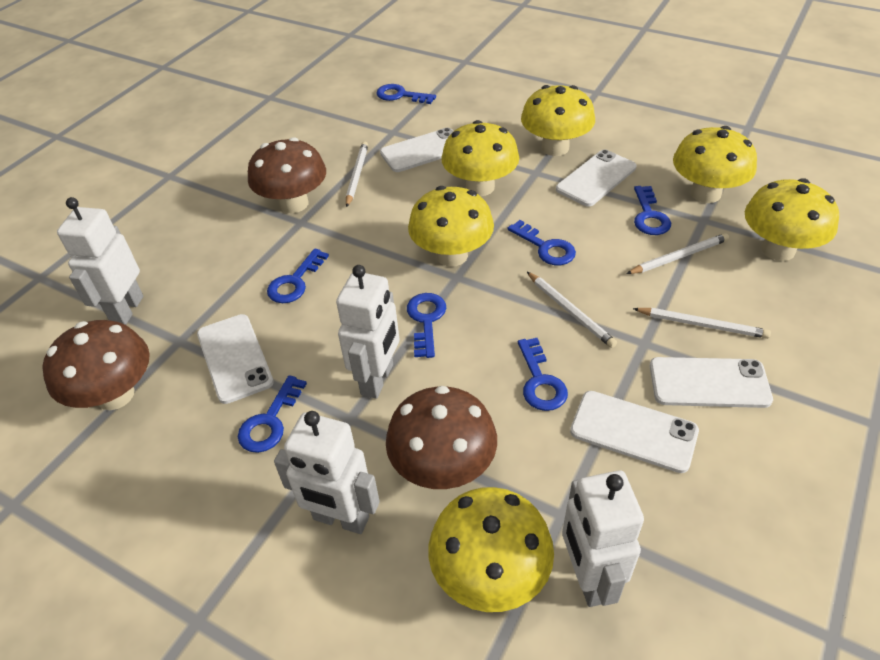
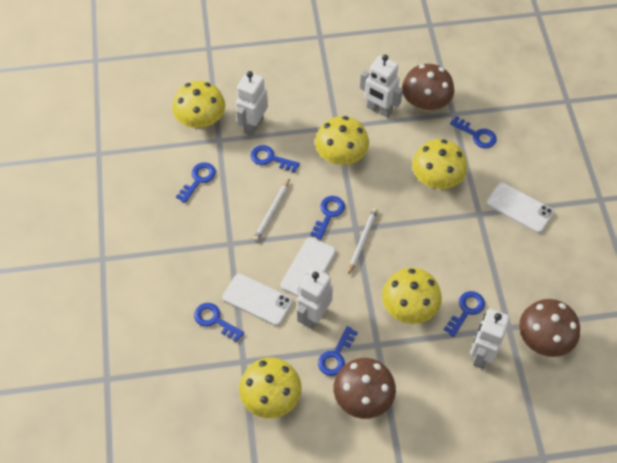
white pencil: [346,141,368,207] [527,272,617,348] [626,233,729,274] [633,308,771,339] = 4 -> [253,179,290,242] [348,208,378,275] = 2
white phone: [197,314,274,404] [380,128,454,172] [556,150,637,206] [570,391,699,473] [650,357,773,408] = 5 -> [223,274,293,326] [281,237,336,297] [487,183,554,233] = 3
yellow mushroom: [408,186,494,267] [428,487,554,612] [441,120,519,196] [521,85,595,156] [673,126,757,203] [745,178,839,261] = 6 -> [172,81,225,129] [239,358,302,418] [315,116,369,165] [382,268,442,324] [412,139,467,189] = 5

